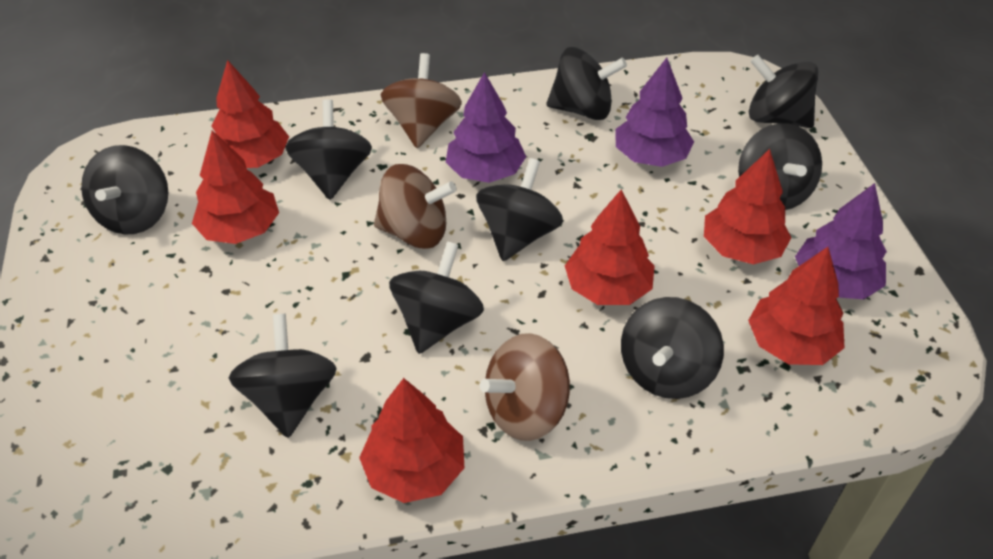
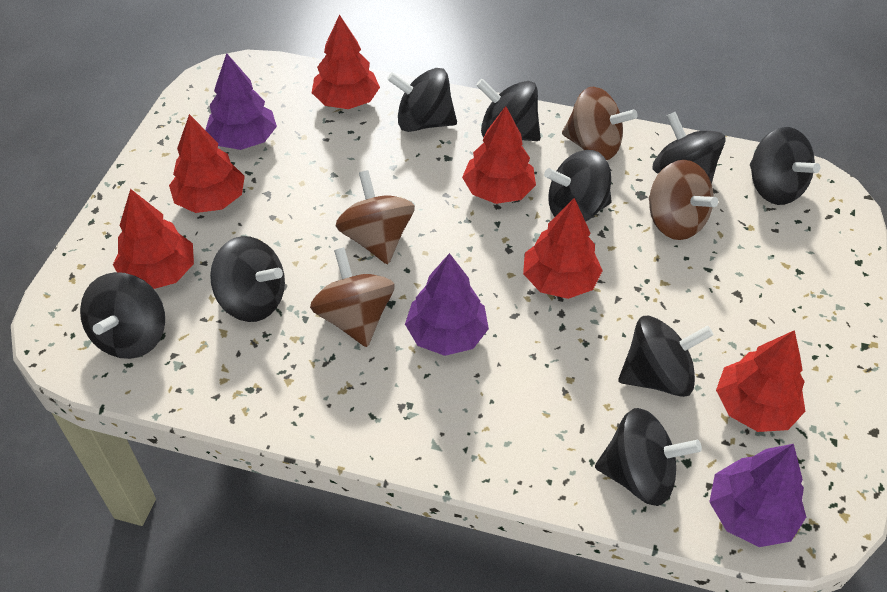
brown spinning top: [374,164,457,249] [380,53,462,148] [480,333,570,441] = 3 -> [310,247,395,347] [336,170,415,264] [562,86,638,160] [649,160,718,240] = 4

